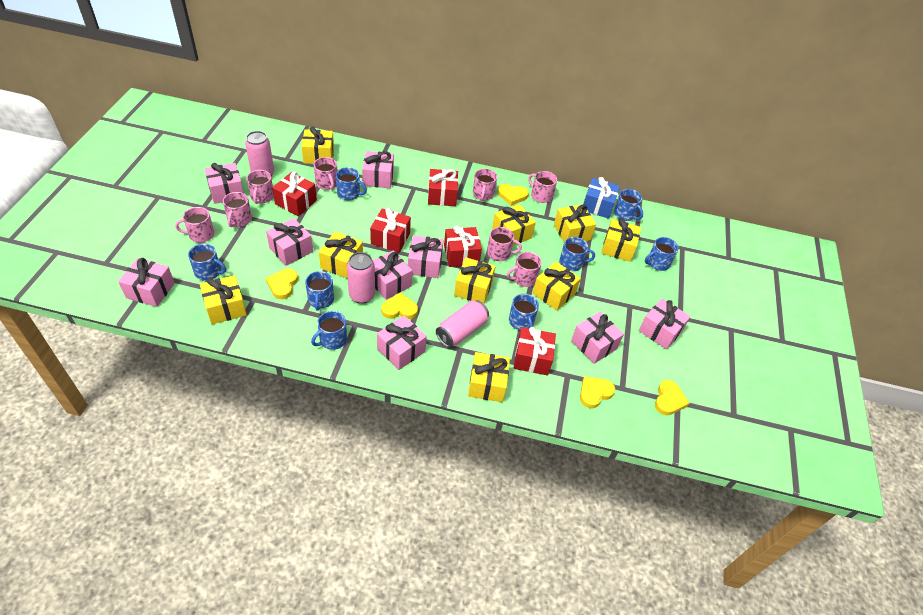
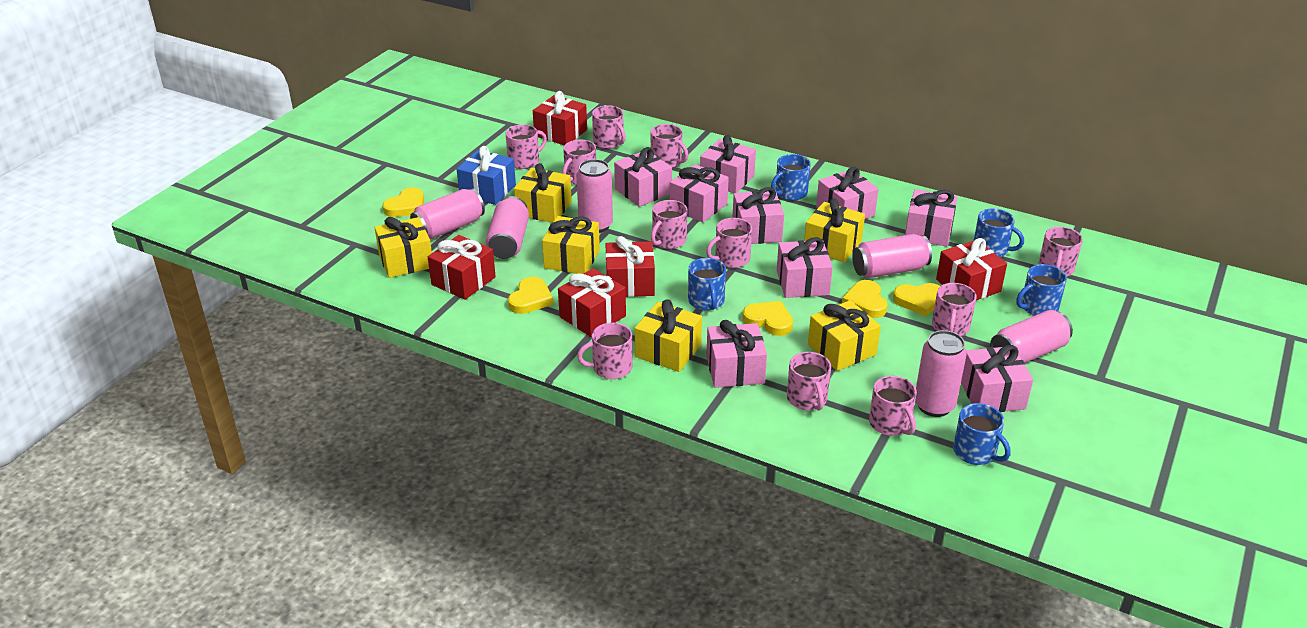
blue mug: [188,244,226,281] [305,271,334,311] [311,311,347,350] [336,167,367,200] [509,294,539,330] [559,237,595,271] [614,189,643,221] [645,237,679,271] = 8 -> [688,258,726,311] [771,154,811,200] [953,403,1011,465] [974,208,1024,257] [1016,264,1067,316] = 5
pink can: [245,131,274,176] [347,252,375,304] [436,300,489,347] = 3 -> [410,188,485,239] [486,196,529,259] [577,159,613,233] [852,234,932,279] [915,330,967,417] [990,310,1073,363] = 6
pink mug: [175,207,214,242] [223,192,252,227] [247,170,274,204] [314,157,337,190] [473,168,497,201] [487,227,522,261] [507,252,542,287] [528,171,557,203] = 8 -> [506,125,547,169] [562,140,596,185] [577,323,632,379] [592,105,626,149] [651,124,688,168] [651,200,687,249] [706,218,752,268] [787,352,831,411] [869,376,917,436] [932,283,977,336] [1038,227,1083,276] = 11
yellow gift: [200,275,247,324] [301,126,334,164] [319,231,363,279] [454,257,496,304] [468,352,510,402] [492,204,536,245] [533,262,581,311] [554,204,596,242] [601,218,641,262] = 9 -> [374,217,432,278] [514,163,572,223] [542,216,600,274] [635,299,702,372] [804,198,865,263] [808,300,881,371] = 6

